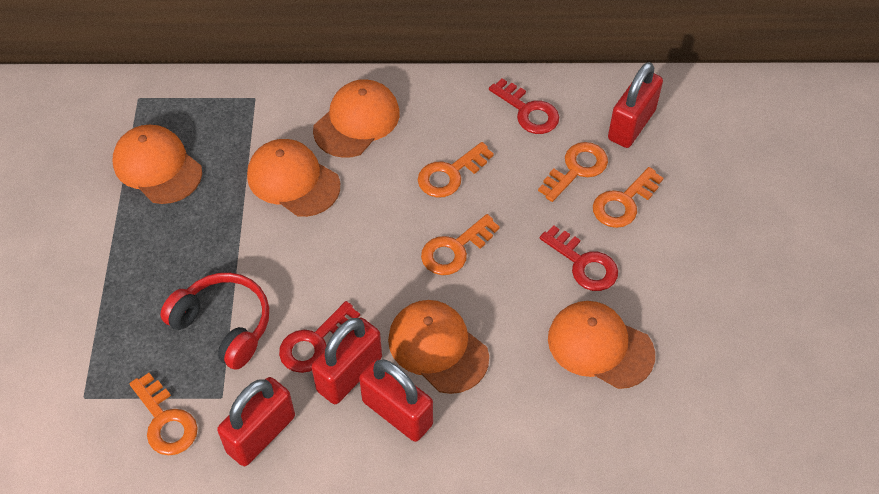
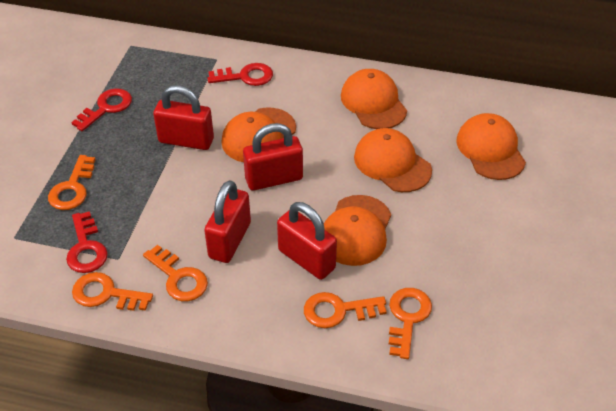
red headphones: [160,273,269,370] = 1 -> none = 0

